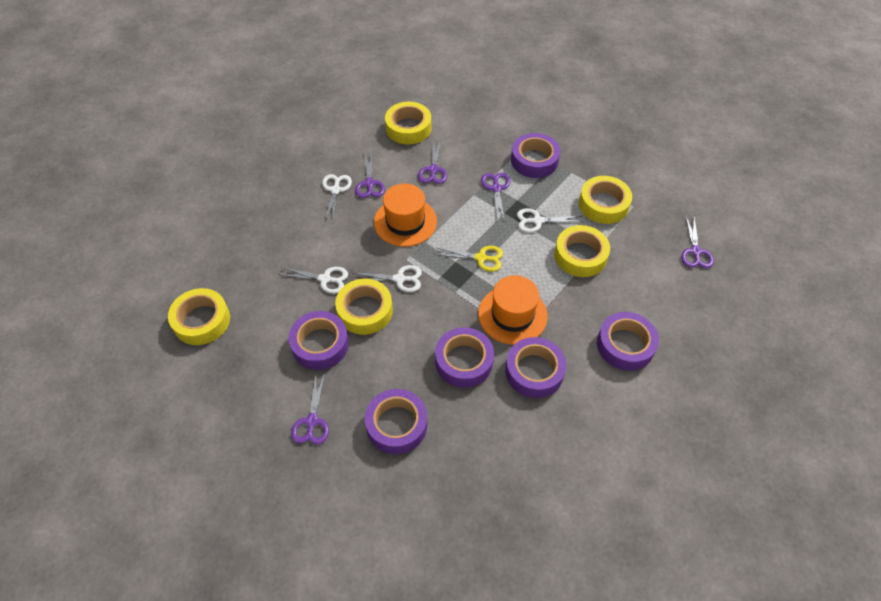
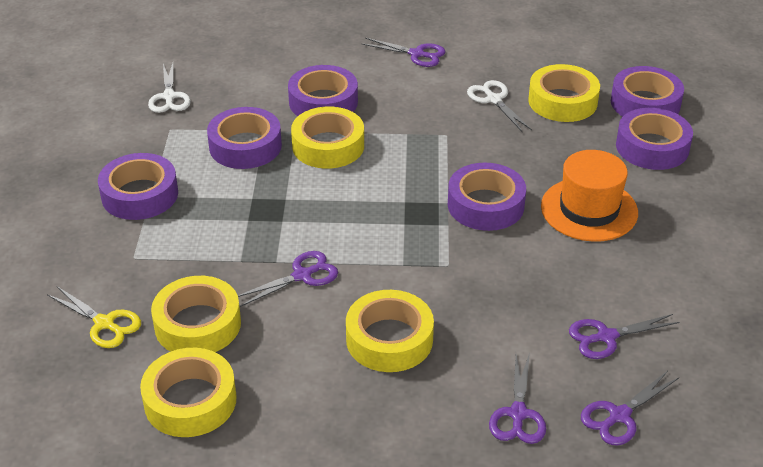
orange hat: [374,184,437,247] [478,275,548,345] = 2 -> [541,150,638,242] = 1
white scissors: [278,267,348,294] [322,174,352,221] [352,265,422,292] [517,208,584,233] = 4 -> [148,63,191,113] [467,80,532,131] = 2

